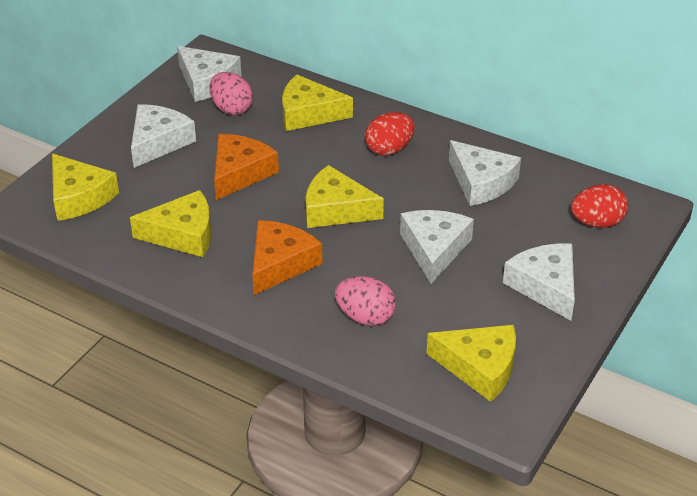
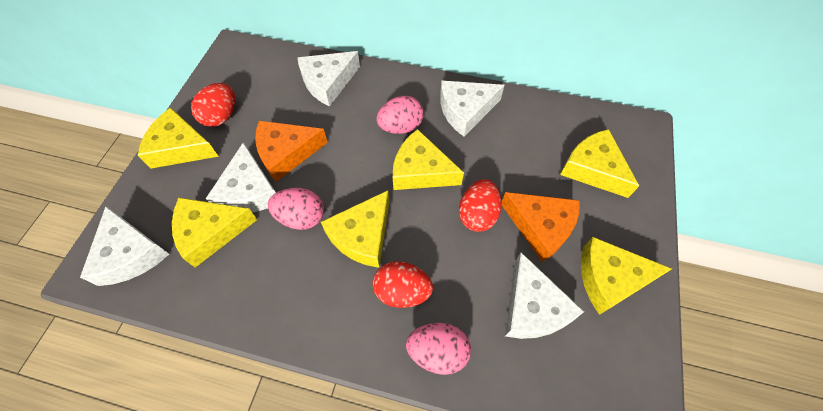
pink egg: [210,72,253,115] [335,276,396,326] = 2 -> [268,188,324,230] [376,96,424,134] [406,323,471,375] = 3
red egg: [365,112,415,156] [571,184,628,228] = 2 -> [191,83,235,127] [373,261,433,308] [459,179,502,232] = 3
yellow cheese: [52,154,119,221] [130,190,211,257] [282,74,353,131] [306,165,384,228] [427,325,516,402] = 5 -> [138,107,219,169] [172,198,257,267] [321,190,389,268] [393,129,464,190] [560,129,639,198] [581,237,672,315] = 6

